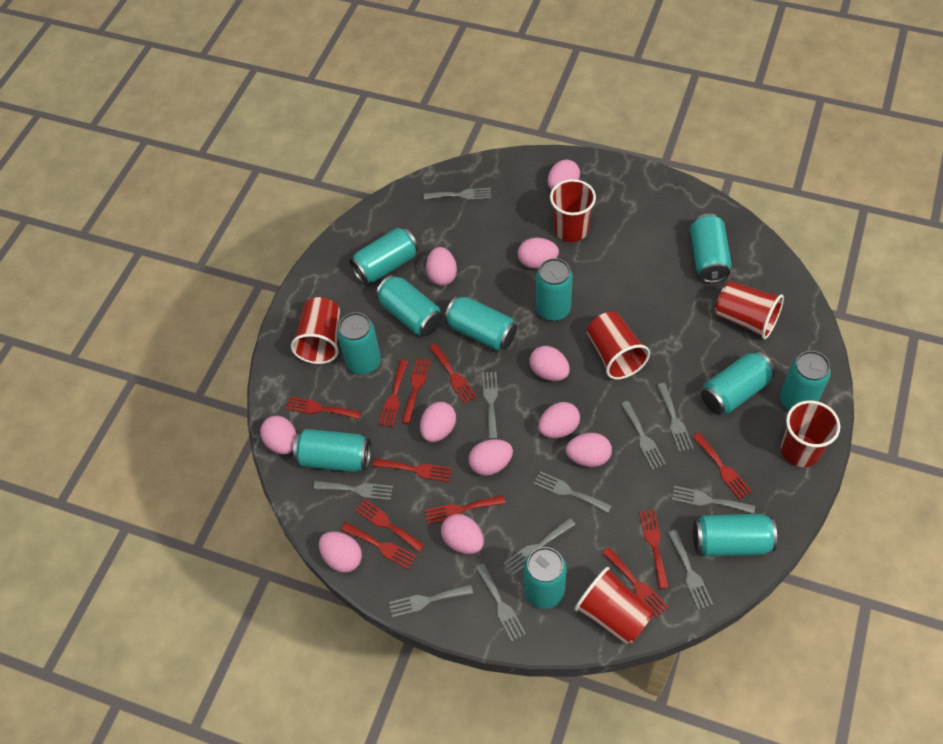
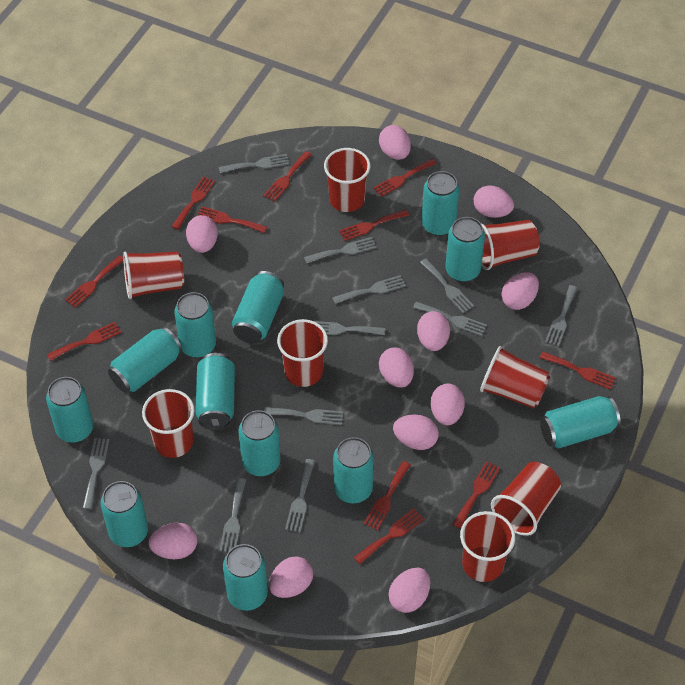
red cup: [291,297,340,364] [550,179,596,242] [574,567,654,645] [587,312,650,380] [715,281,784,339] [781,400,840,467] = 6 -> [123,252,184,299] [142,389,195,458] [277,319,328,387] [324,148,371,212] [460,511,515,582] [480,346,550,409] [482,220,540,270] [491,462,561,536] = 8
turquoise can: [293,429,371,472] [337,312,381,374] [349,228,418,284] [376,275,442,336] [444,296,517,351] [524,547,567,609] [536,258,573,321] [690,214,732,283] [693,514,777,556] [701,351,775,415] [780,351,831,410] = 11 -> [46,377,93,443] [100,481,148,547] [108,327,182,393] [174,292,216,358] [195,353,235,430] [223,544,268,611] [232,271,284,343] [239,410,280,476] [333,437,374,503] [421,171,459,236] [445,217,485,282] [540,396,621,449] = 12

